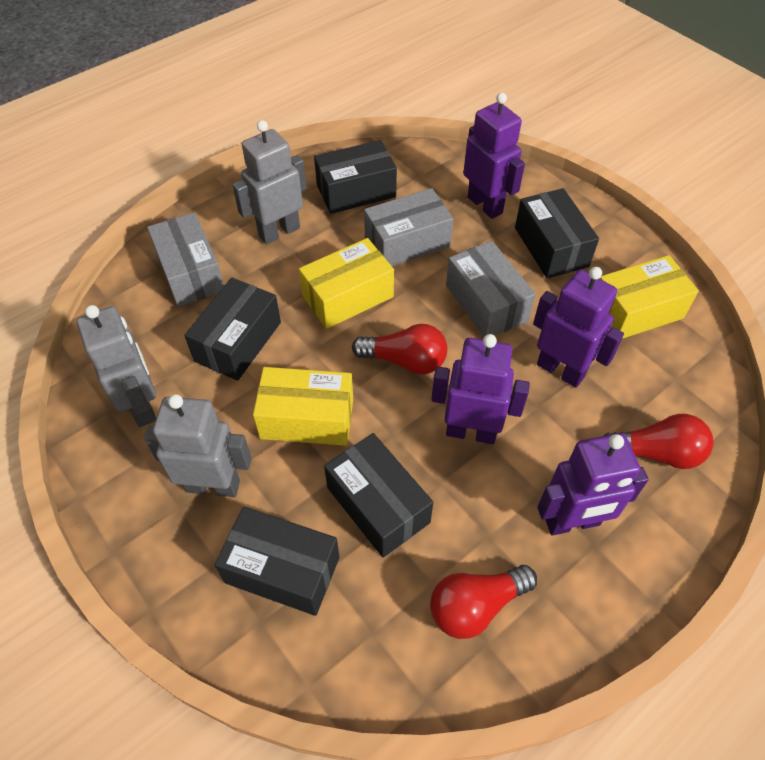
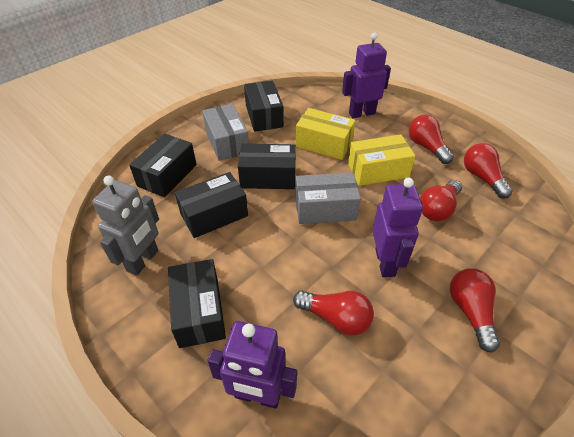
grey box: [147,213,224,307] [364,188,453,266] [446,241,536,337] = 3 -> [202,104,249,161] [295,173,361,224] = 2
grey robot: [77,305,156,427] [144,394,252,497] [232,120,307,244] = 3 -> [93,176,159,276] = 1
purple robot: [431,334,530,444] [463,93,525,219] [533,267,624,388] [537,433,649,536] = 4 -> [207,321,297,409] [342,32,391,118] [372,178,423,277] = 3
red light bulb: [352,324,447,374] [430,565,537,639] [604,414,714,469] = 3 -> [293,291,374,336] [409,114,454,164] [420,180,462,221] [450,268,500,353] [464,143,513,199] = 5
yellow box: [253,367,353,446] [299,238,394,329] [599,255,699,339] = 3 -> [296,108,356,160] [348,134,415,186] = 2

